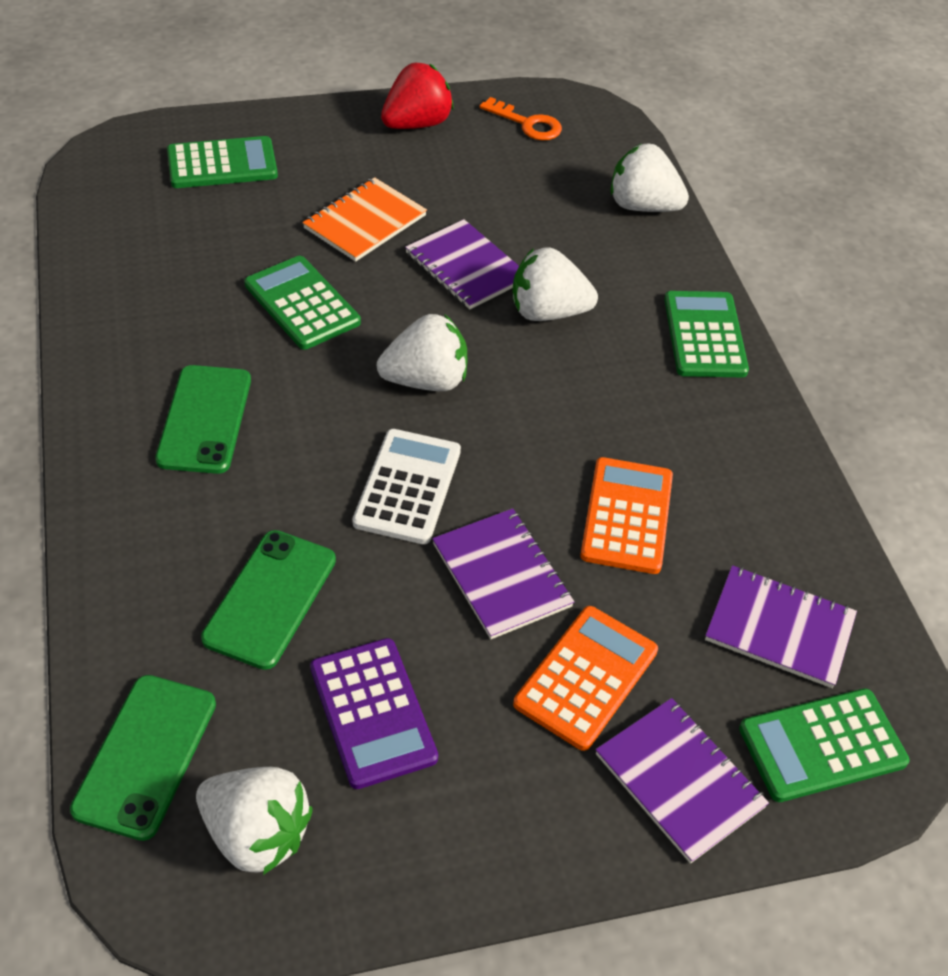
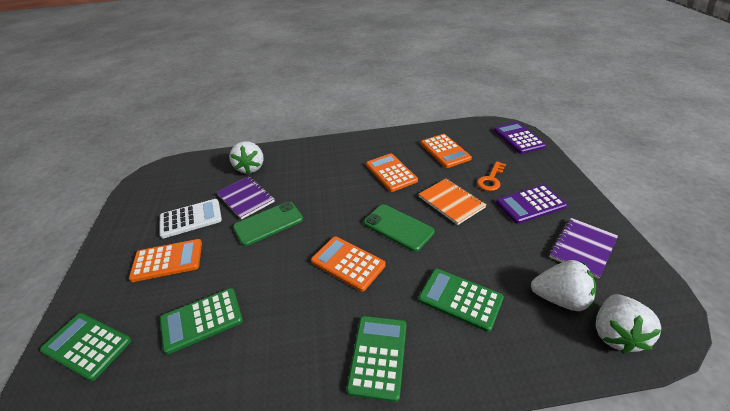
green phone: [70,675,216,841] [155,365,251,474] [201,530,336,670] = 3 -> [233,201,303,246] [364,204,435,252] = 2
orange calculator: [513,606,658,751] [580,457,673,574] = 2 -> [129,239,202,282] [311,236,386,292] [366,153,418,192] [421,134,472,168] = 4
purple calculator: [310,638,438,789] = 1 -> [494,122,546,154] [496,185,567,224] = 2
purple notebook: [405,219,519,309] [432,508,574,639] [596,698,769,864] [705,565,857,688] = 4 -> [216,176,275,219] [550,218,618,279] = 2
red strawberry: [381,63,454,129] = 1 -> none = 0
white strawberry: [196,767,313,875] [377,314,467,391] [513,247,598,321] [610,143,689,212] = 4 -> [229,141,264,174] [531,260,596,311] [596,294,661,354] = 3

